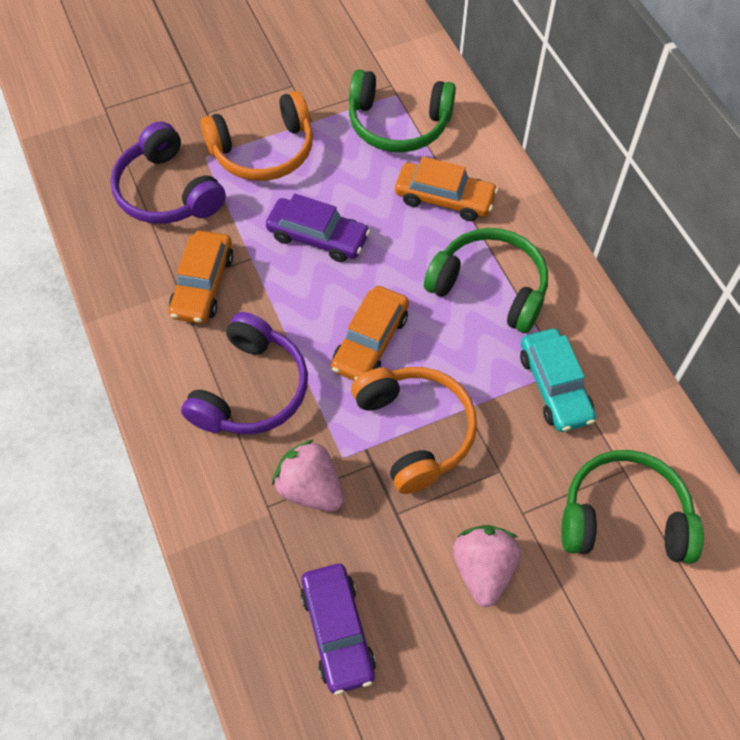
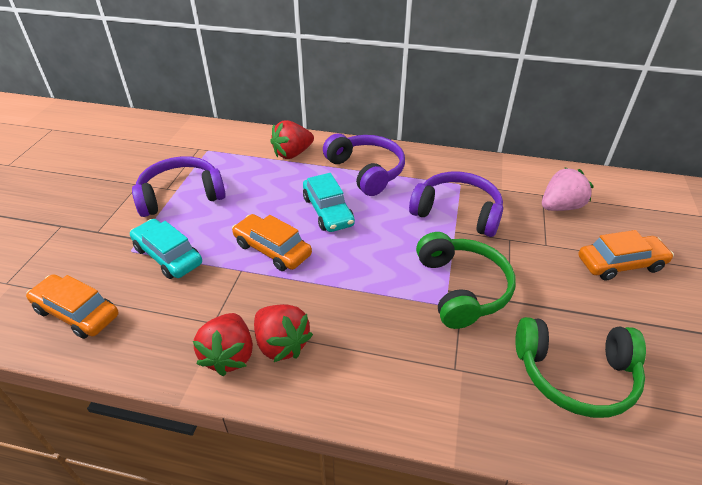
green headphones: [349,70,456,152] [424,228,548,333] [561,450,704,564] = 3 -> [416,232,516,329] [515,317,646,418] = 2
orange headphones: [201,91,313,181] [351,367,477,494] = 2 -> none = 0
pink strawberry: [272,439,344,512] [453,525,521,607] = 2 -> [542,167,594,211] = 1
purple car: [266,193,370,262] [300,564,376,695] = 2 -> none = 0
purple headphones: [110,122,226,224] [181,312,308,434] = 2 -> [132,156,226,217] [323,134,405,196] [409,171,503,237] = 3
red strawberry: none = 0 -> [193,313,253,376] [254,304,313,362] [270,120,314,159] = 3
turquoise car: [520,329,596,432] = 1 -> [130,219,202,279] [303,173,355,232] = 2

